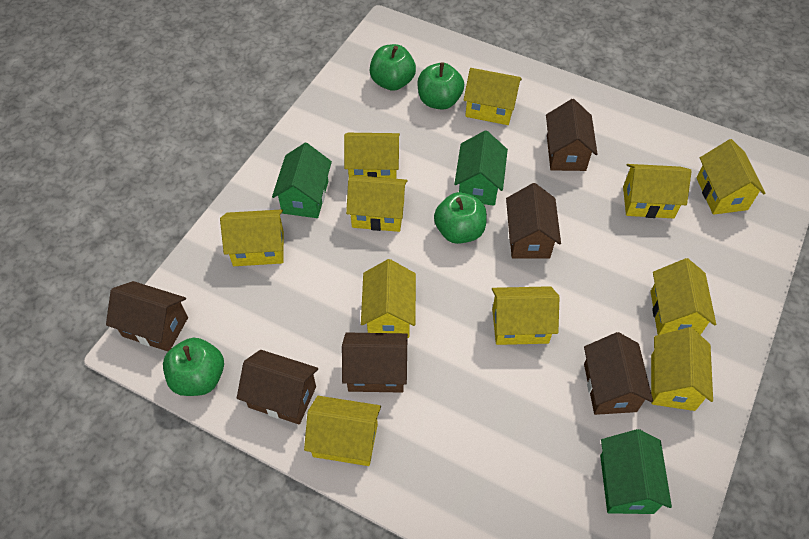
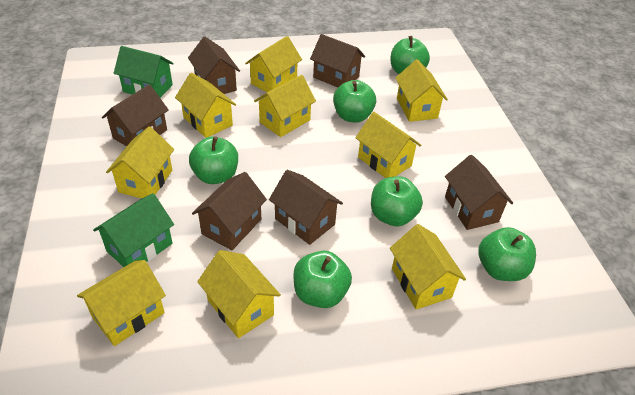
green apple: [163,338,224,396] [370,44,416,91] [417,62,464,110] [434,192,487,244] = 4 -> [189,136,238,184] [293,251,352,308] [333,80,376,123] [371,176,423,226] [390,36,430,74] [479,227,536,281] = 6
green house: [272,143,332,218] [454,130,508,206] [600,429,672,514] = 3 -> [93,193,174,267] [114,46,174,98] = 2
yellow house: [220,209,284,266] [304,396,381,466] [344,133,400,179] [346,175,408,232] [361,259,416,338] [464,68,522,125] [492,286,559,345] [623,164,692,219] [650,258,716,335] [651,327,713,411] [696,139,766,215] = 11 -> [77,260,166,346] [106,127,174,199] [175,73,236,138] [197,250,281,338] [245,36,302,92] [254,75,316,137] [355,112,421,178] [390,224,466,309] [395,59,448,122] = 9

